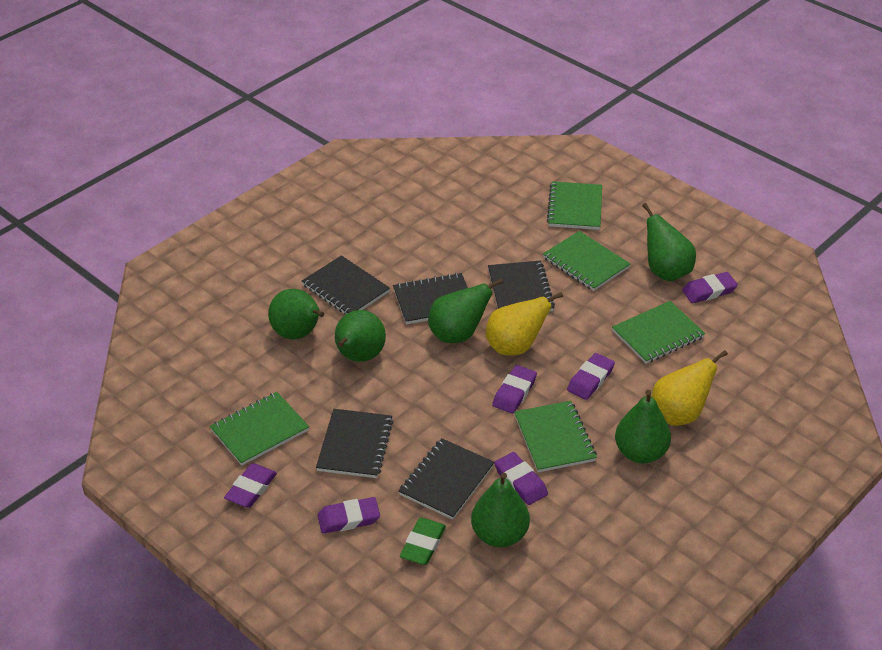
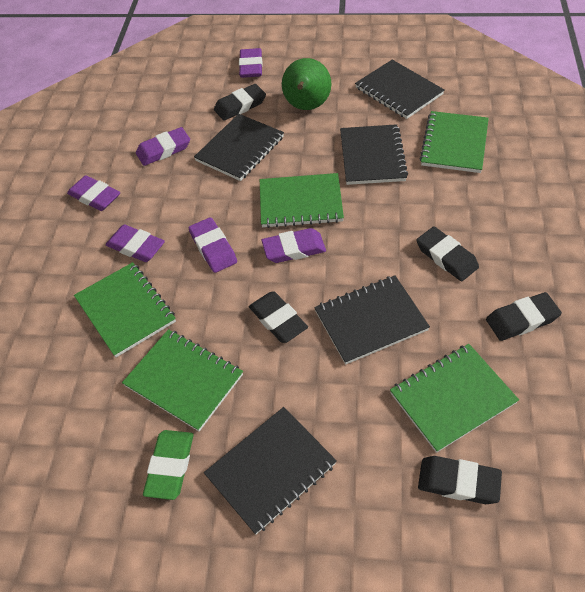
black eraser: none = 0 -> [214,84,266,121] [249,291,308,343] [416,227,479,281] [418,456,502,504] [486,292,562,341] = 5
green pear: [268,289,324,340] [335,310,386,362] [428,278,504,343] [471,473,530,547] [615,390,671,464] [642,203,696,282] = 6 -> [282,58,331,110] = 1
yellow pear: [486,292,563,356] [652,350,728,426] = 2 -> none = 0

